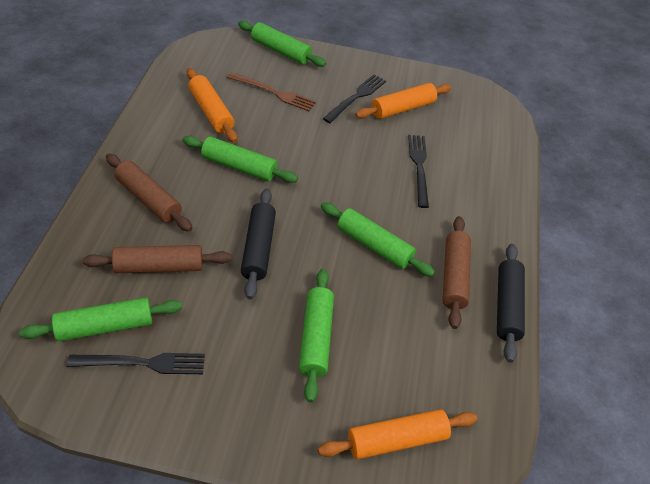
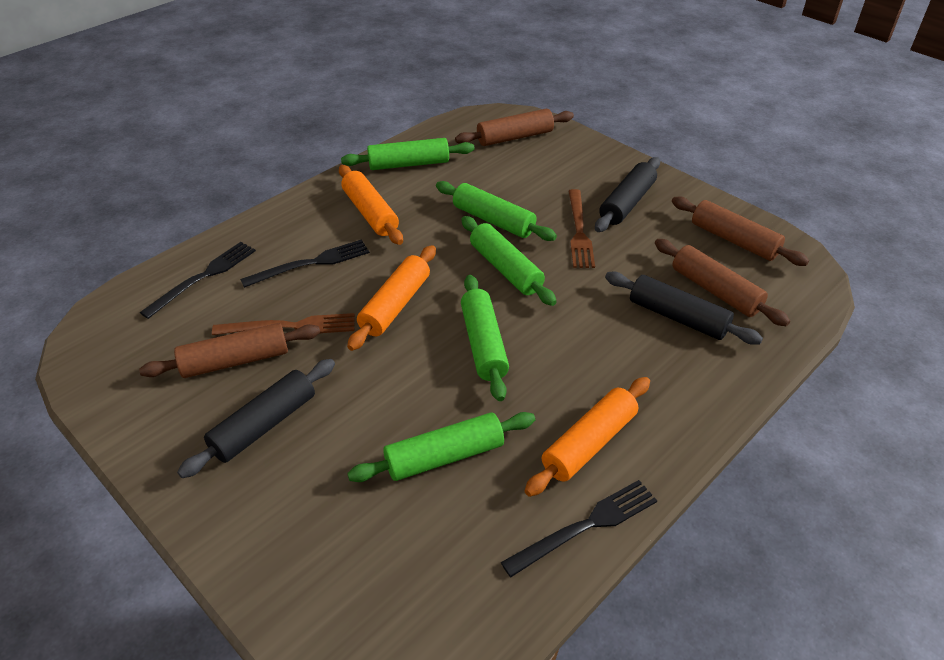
black rolling pin: [241,189,276,299] [497,244,525,363] = 2 -> [177,359,335,478] [595,157,660,232] [605,272,763,345] = 3
brown fork: [227,72,316,111] = 1 -> [212,313,355,335] [569,189,595,268] = 2
brown rolling pin: [83,245,231,273] [106,154,193,232] [442,216,471,329] = 3 -> [139,323,320,378] [455,109,574,146] [655,239,790,326] [672,196,809,266] = 4

